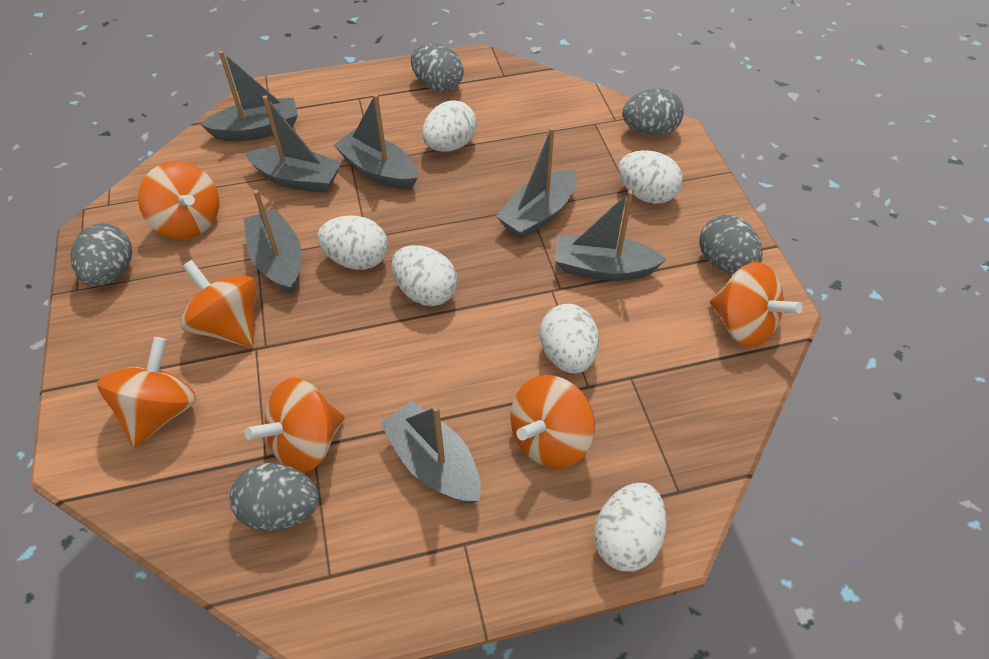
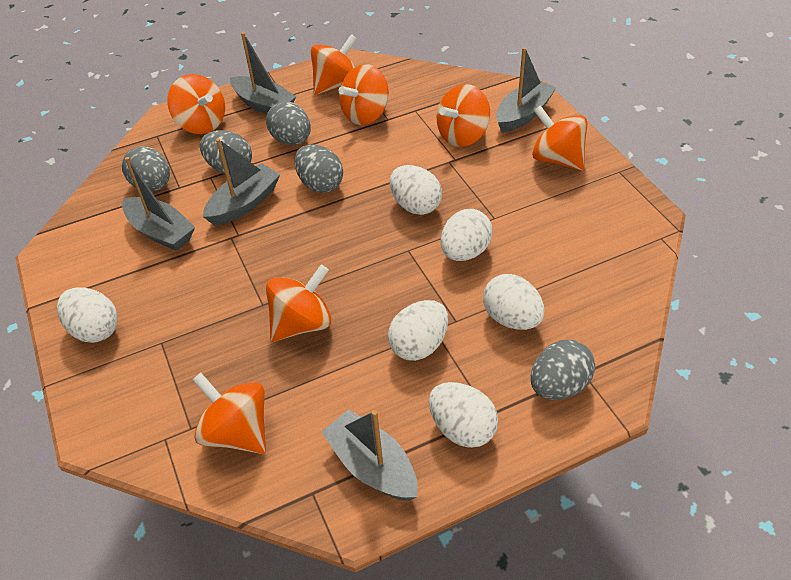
grey boat: [200,51,298,141] [244,190,302,294] [245,96,342,193] [334,94,418,189] [380,401,481,504] [496,127,577,239] [555,190,666,281] = 7 -> [122,157,195,251] [203,138,281,226] [230,32,297,114] [321,409,418,501] [496,47,557,133] = 5
orange spinning top: [97,337,196,448] [138,161,219,239] [180,260,256,348] [245,378,345,473] [510,375,595,469] [710,262,803,347] = 6 -> [167,74,225,134] [192,373,266,454] [266,265,331,342] [311,34,357,95] [339,64,389,125] [437,84,490,147] [532,105,588,171] = 7

